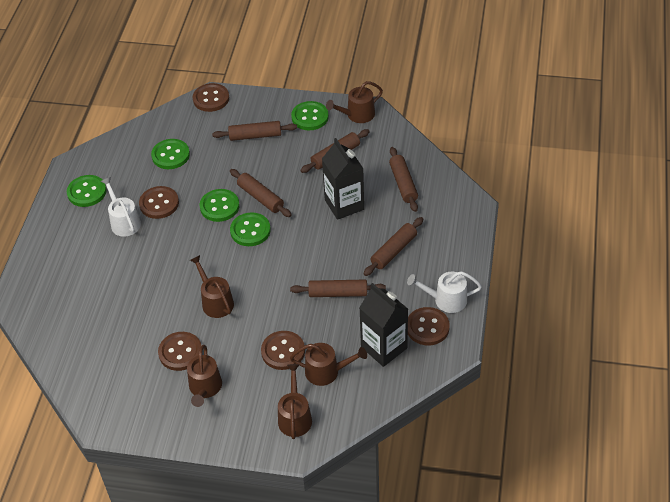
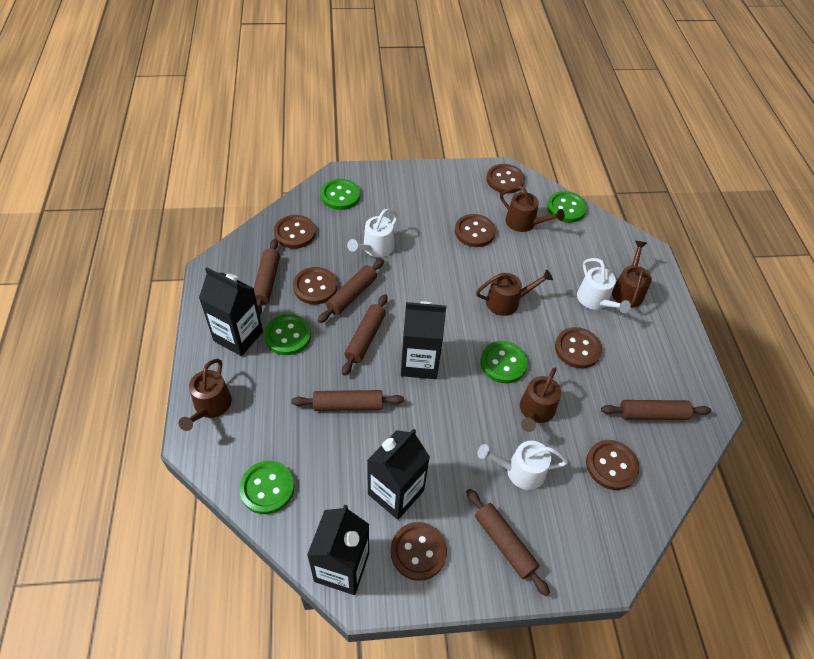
black carton: [322,138,364,220] [359,283,408,367] = 2 -> [199,267,263,356] [307,504,369,595] [367,429,430,520] [401,301,446,379] = 4
brown button: [139,186,179,219] [158,332,201,371] [193,83,229,112] [261,331,305,370] [408,307,450,345] = 5 -> [274,215,316,249] [293,267,337,304] [390,522,447,581] [455,214,496,247] [486,164,525,194] [555,327,602,369] [586,440,639,490] = 7
white watering can: [101,177,141,237] [407,271,482,313] = 2 -> [347,209,398,257] [478,441,568,490] [577,258,631,313] = 3

